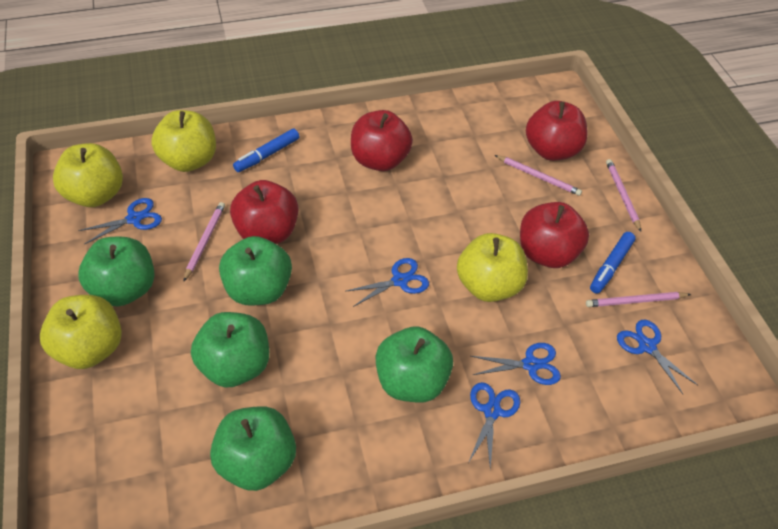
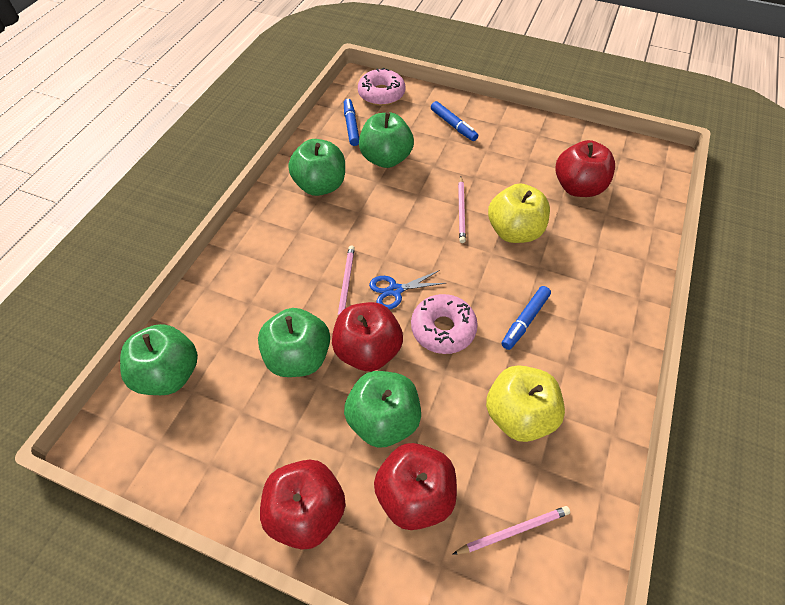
blue marker: [233,129,299,172] [590,232,636,294] = 2 -> [344,99,359,146] [431,101,478,141] [501,286,551,350] = 3
blue scissors: [78,198,162,244] [346,258,429,307] [468,382,520,469] [471,343,561,385] [617,320,698,394] = 5 -> [369,270,446,310] = 1
pink donut: none = 0 -> [358,68,405,106] [411,294,478,354] = 2
pink pencil: [183,202,225,282] [495,155,582,196] [586,292,691,307] [606,159,641,232] = 4 -> [338,245,355,316] [452,506,570,555] [458,176,466,243] = 3
yellow apple: [40,295,122,369] [53,143,123,207] [151,110,216,172] [457,233,528,302] = 4 -> [486,365,565,442] [488,183,550,243] = 2

